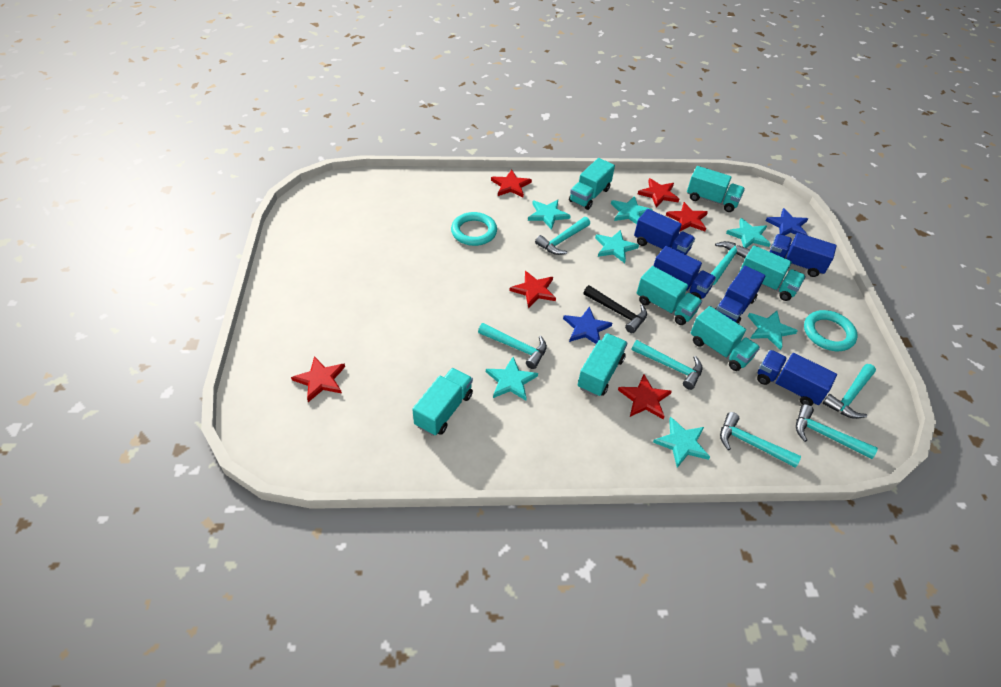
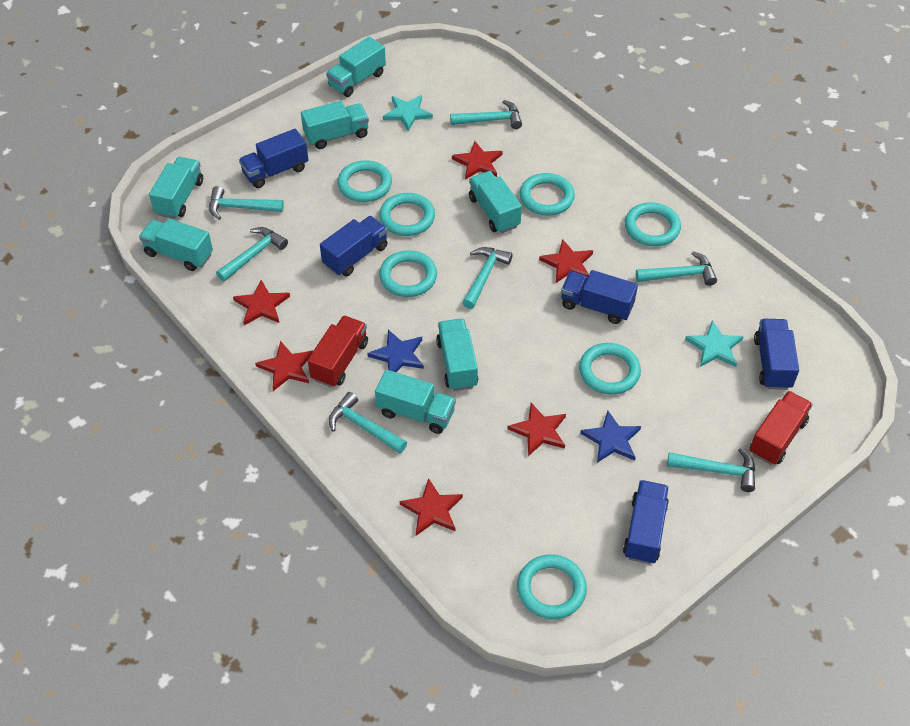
black hammer: [583,285,647,333] = 1 -> none = 0
red truck: none = 0 -> [308,316,368,387] [750,391,813,465] = 2
turquoise ring: [451,212,497,246] [804,310,857,351] = 2 -> [337,160,392,202] [379,193,435,236] [379,250,437,297] [517,554,587,619] [519,173,575,215] [579,343,641,395] [625,202,681,246] = 7
turquoise star: [486,357,538,401] [528,200,571,230] [595,230,639,263] [611,196,653,224] [653,417,710,468] [726,218,770,248] [748,311,798,350] = 7 -> [383,95,433,131] [685,320,744,367] = 2

